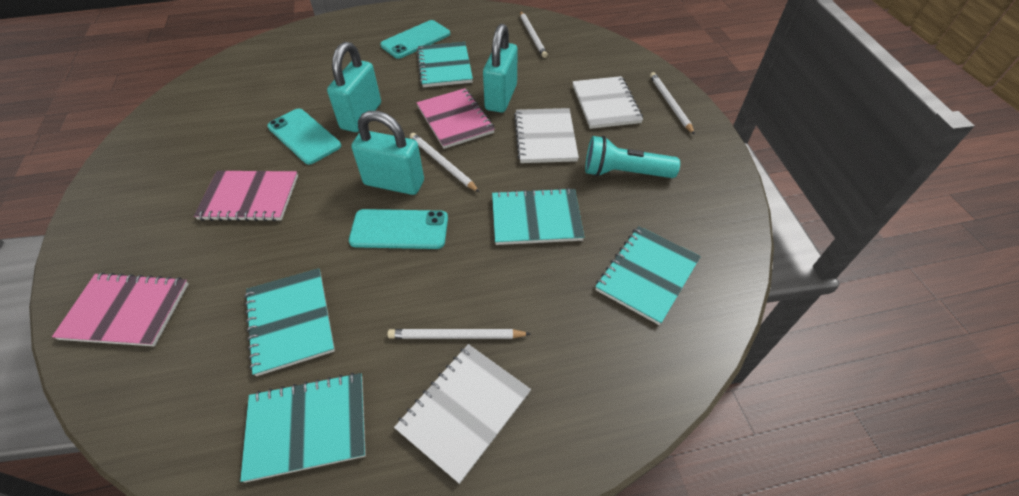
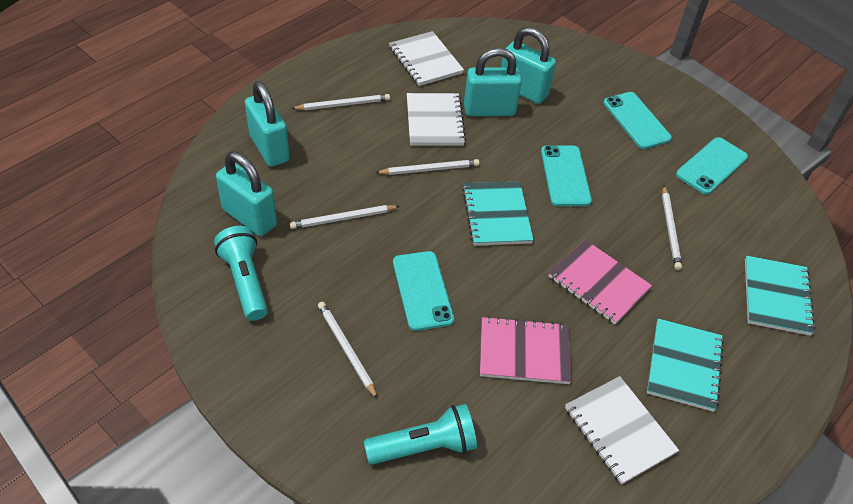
pink notebook: [52,272,189,346] [194,171,298,221] [417,88,495,149] = 3 -> [480,316,571,384] [549,240,652,324] = 2
turquoise flashlight: [585,136,680,178] = 1 -> [214,226,268,321] [364,404,477,465] = 2
turquoise notebook: [240,373,366,483] [244,268,335,376] [417,42,473,87] [492,188,584,245] [595,226,701,325] = 5 -> [462,181,534,246] [647,318,724,412] [745,255,815,336] = 3
turquoise padlock: [327,42,381,132] [351,111,424,195] [483,24,518,113] = 3 -> [216,152,277,236] [245,81,290,167] [464,48,522,116] [501,27,556,104] = 4
turquoise phone: [267,108,341,164] [349,209,448,249] [380,20,450,59] = 3 -> [393,251,454,331] [541,145,592,206] [603,92,672,149] [676,137,748,195] = 4
white pencil: [387,329,530,339] [410,133,479,192] [520,11,548,58] [650,72,695,135] = 4 -> [290,205,400,229] [291,94,390,110] [318,301,378,399] [375,159,479,175] [662,186,682,270] = 5

